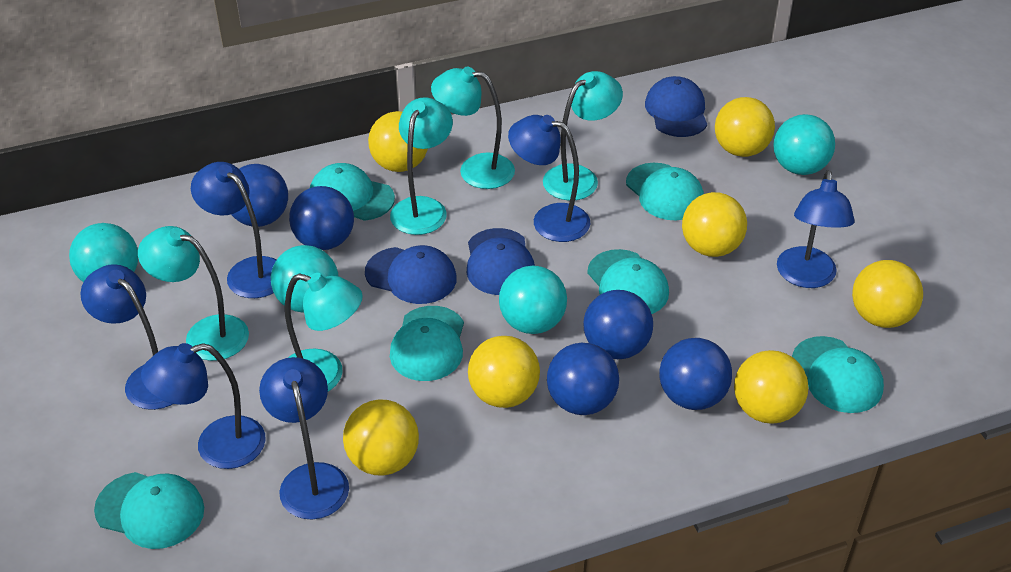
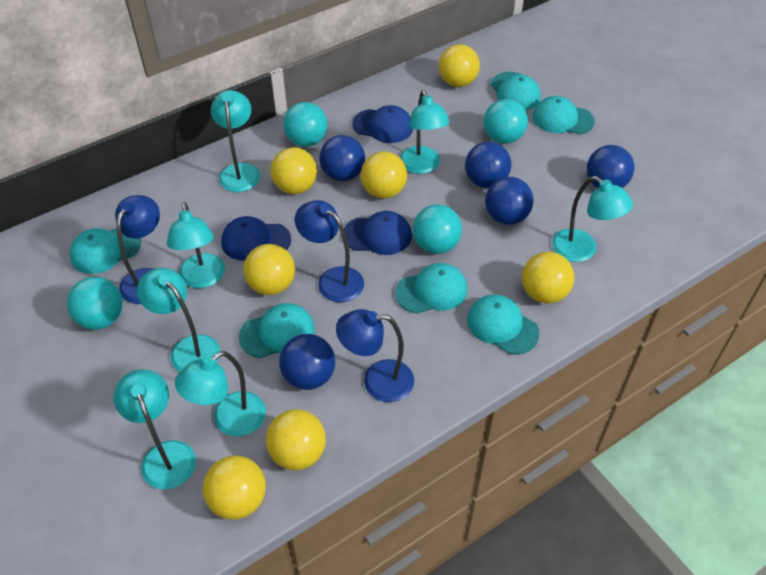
blue lamp: [80,264,173,410] [141,343,266,469] [191,162,276,298] [259,357,349,519] [508,115,590,242] [777,170,855,288] = 6 -> [115,195,160,304] [295,200,364,302] [336,309,414,402] = 3
turquoise lamp: [138,226,249,361] [285,273,363,391] [390,97,453,235] [431,67,515,189] [543,71,623,201] = 5 -> [113,369,196,490] [137,268,220,372] [167,202,225,288] [175,351,266,437] [211,90,260,192] [400,90,450,174] [552,176,633,262] = 7

